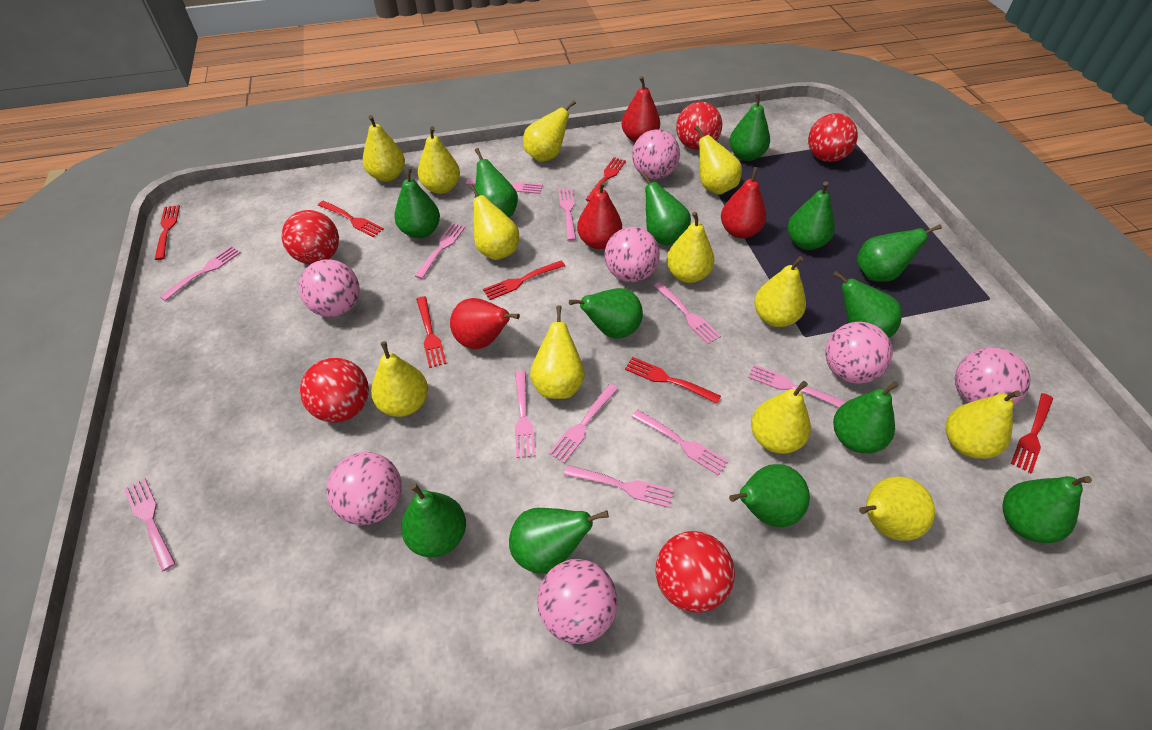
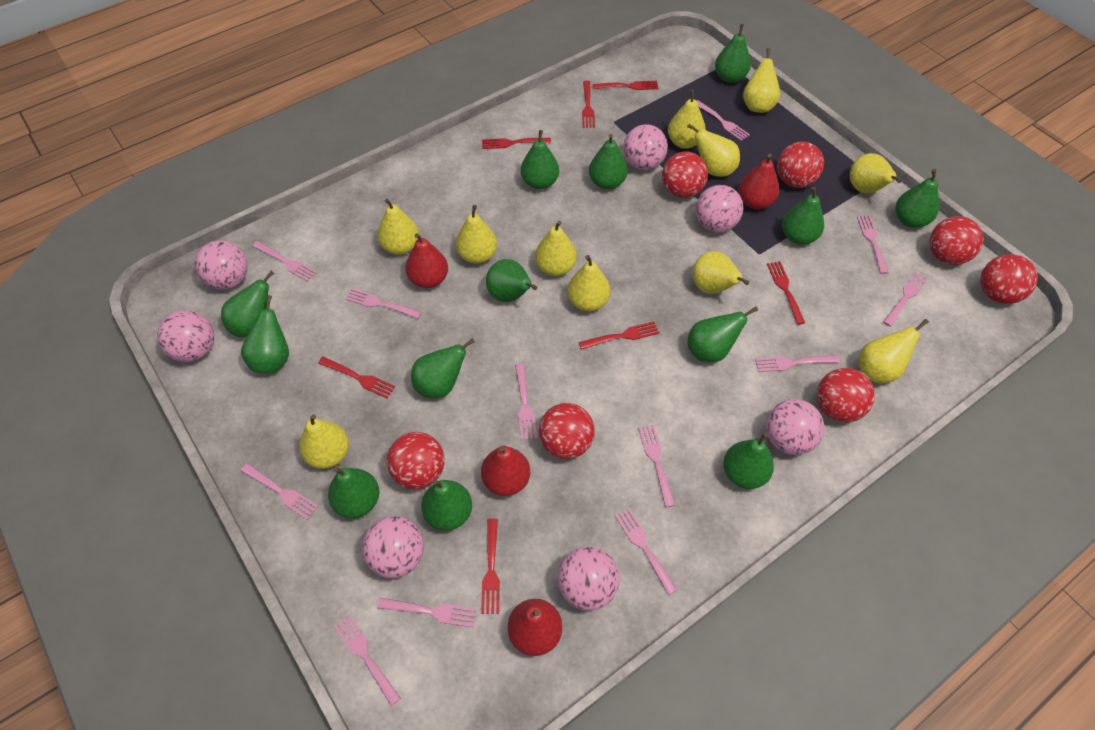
pink fork: [124,478,176,571] [160,246,241,301] [415,223,465,279] [466,179,543,194] [515,371,536,458] [549,384,618,463] [558,188,576,241] [564,465,674,508] [632,409,728,476] [653,282,721,344] [748,365,846,407] = 11 -> [241,463,318,519] [252,241,317,282] [334,614,401,706] [345,288,421,319] [377,598,477,627] [515,364,537,440] [615,508,677,595] [638,425,675,507] [697,100,750,141] [755,355,840,372] [857,215,889,274] [883,272,928,327] = 12
red ball: [282,210,339,264] [300,358,369,423] [656,531,735,613] [676,102,722,150] [808,113,858,162] = 5 -> [387,432,445,489] [539,403,595,459] [662,152,708,198] [777,142,824,188] [817,368,875,422] [930,216,984,265] [980,254,1038,304] = 7
yellow pear: [363,115,405,182] [371,341,428,417] [418,126,460,194] [469,184,519,260] [523,100,576,162] [530,305,585,399] [667,212,715,283] [694,126,742,195] [751,381,811,454] [754,256,806,327] [859,476,935,541] [946,390,1021,459] = 12 -> [299,414,349,469] [377,199,419,255] [456,205,497,264] [535,221,577,276] [567,255,610,311] [668,89,706,149] [687,124,740,177] [693,251,749,294] [743,48,780,113] [850,153,902,193] [859,319,929,383] = 11

